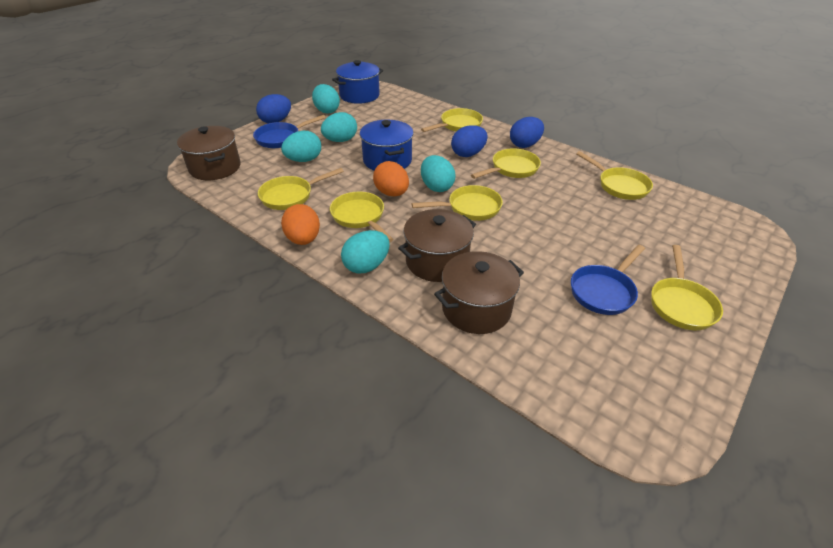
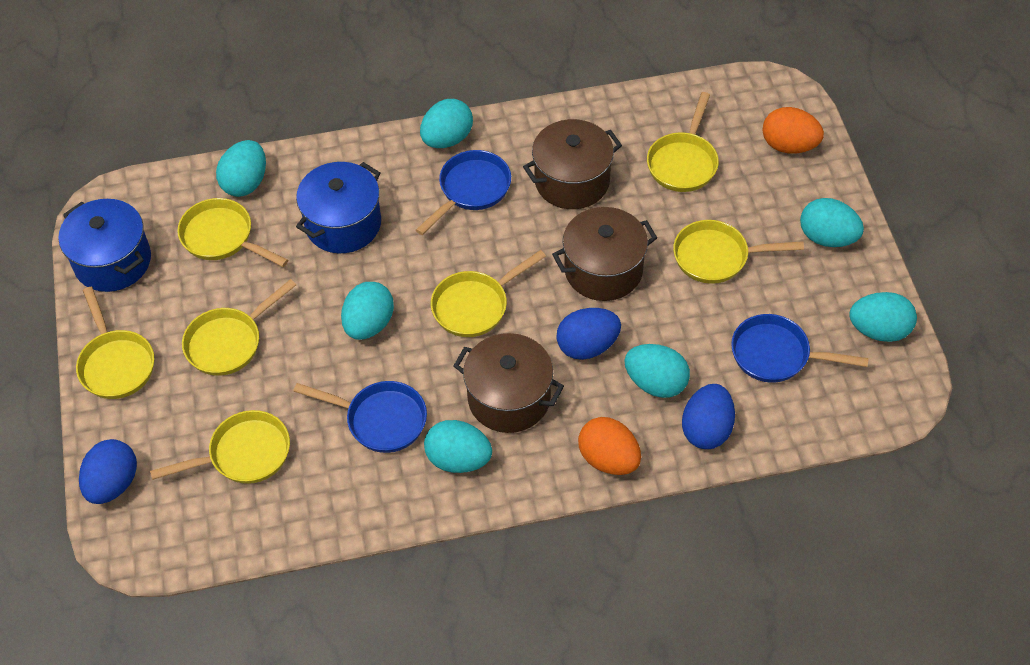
blue pan: [253,115,326,148] [571,245,645,315] = 2 -> [293,381,427,453] [416,150,511,235] [731,314,869,383] = 3
turquoise egg: [281,131,321,162] [312,84,340,113] [321,112,357,142] [341,230,390,274] [421,155,455,192] = 5 -> [216,140,266,197] [341,282,394,340] [420,99,473,148] [424,420,492,473] [624,344,690,398] [800,198,864,247] [849,292,917,342] = 7

